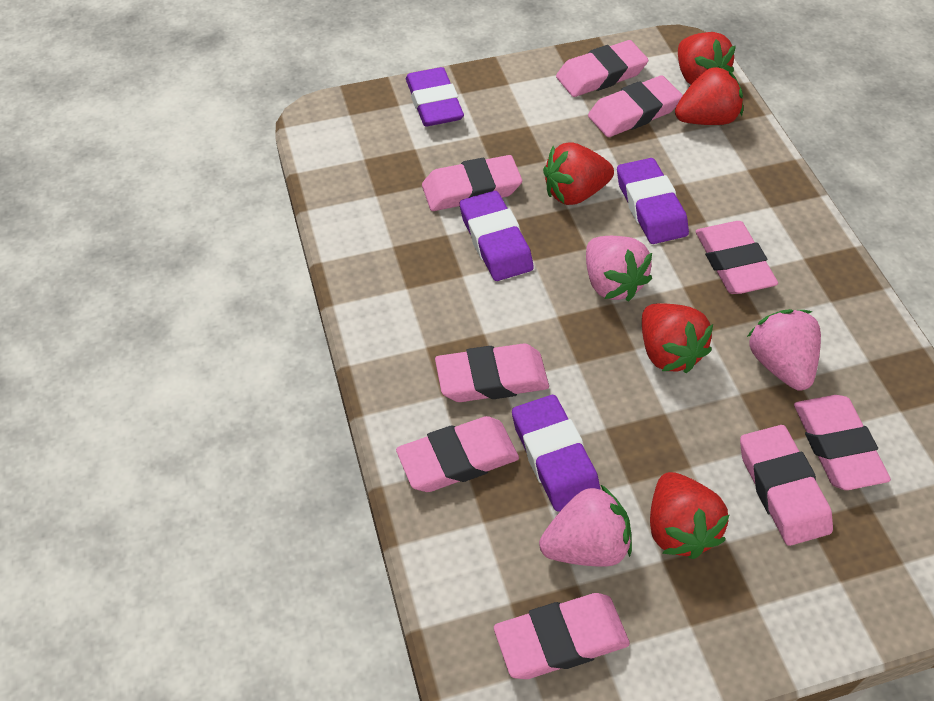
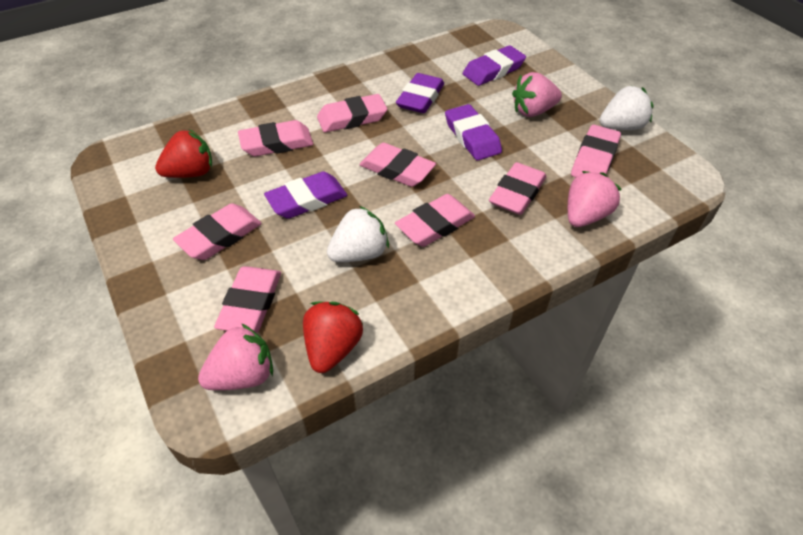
pink eraser: [396,416,519,492] [422,155,522,211] [435,343,549,402] [494,593,630,679] [556,40,648,97] [588,75,683,137] [695,221,778,294] [740,425,833,546] [794,395,891,490] = 9 -> [173,203,262,260] [214,266,281,333] [238,120,313,156] [317,94,387,132] [360,143,436,187] [395,194,475,247] [489,162,546,215] [571,125,621,177] = 8
red strawberry: [543,142,614,205] [642,303,713,373] [650,472,729,559] [675,66,743,125] [678,32,736,85] = 5 -> [155,129,212,178] [303,301,363,373] = 2
white strawberry: none = 0 -> [327,206,389,262] [599,86,654,130] = 2

